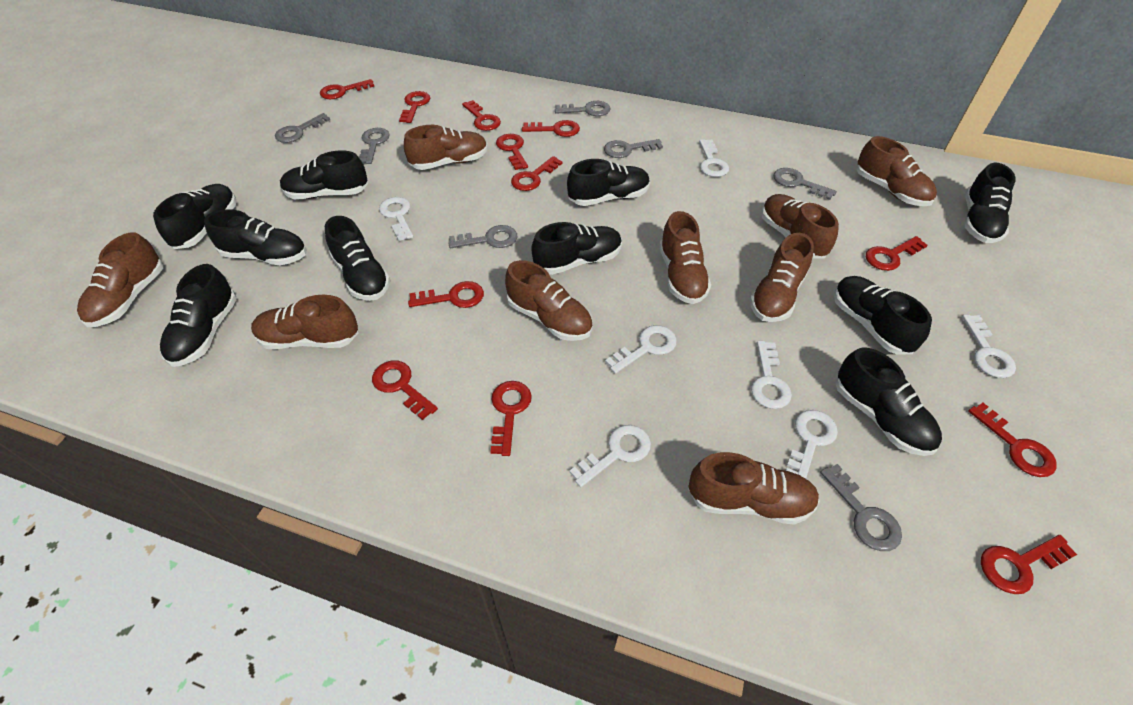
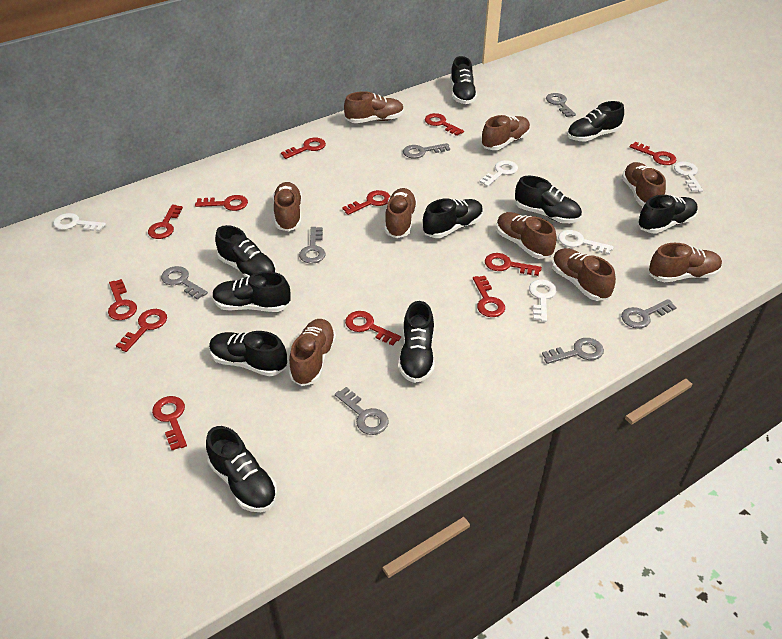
white key: [379,197,413,241] [569,425,651,487] [605,325,677,374] [699,139,729,177] [751,341,792,409] [785,410,838,479] [962,314,1016,378] = 7 -> [53,213,106,232] [479,160,518,187] [529,279,557,322] [558,230,614,255] [674,162,703,192] = 5

